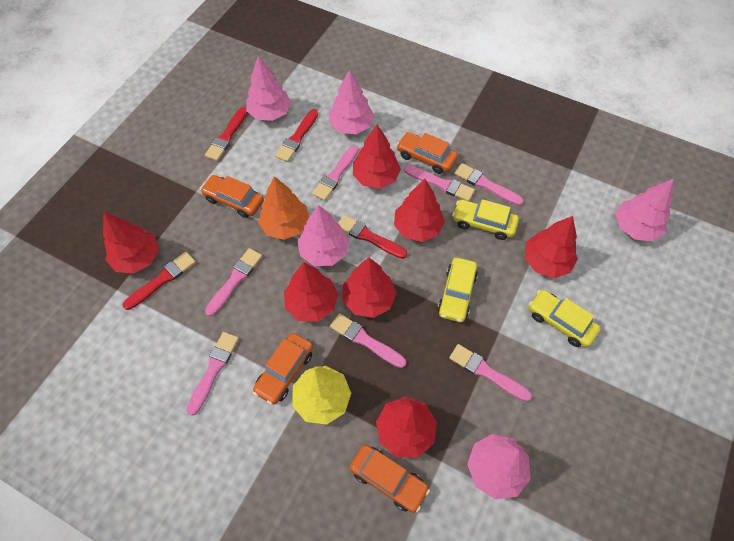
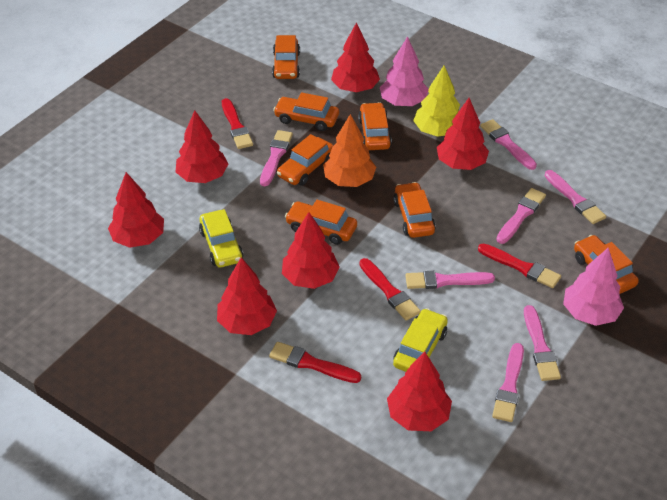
orange car: [200,175,264,218] [253,333,313,405] [350,445,430,513] [397,132,458,174] = 4 -> [272,35,300,79] [273,92,339,131] [277,134,334,186] [285,200,357,245] [358,102,392,150] [393,182,436,238] [574,235,639,294] = 7
pink tree: [246,56,291,121] [297,205,350,266] [329,69,375,134] [467,434,531,500] [615,179,674,242] = 5 -> [380,36,429,106] [563,248,624,326] = 2
yellow car: [438,257,478,322] [452,199,519,240] [529,290,601,348] = 3 -> [199,209,243,268] [393,308,448,372] = 2

